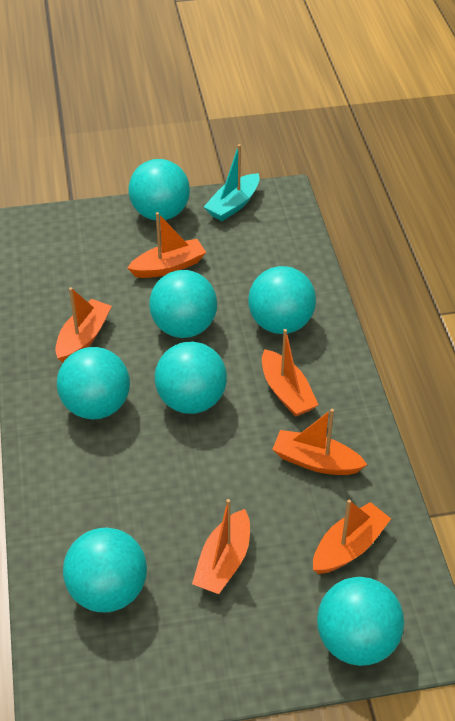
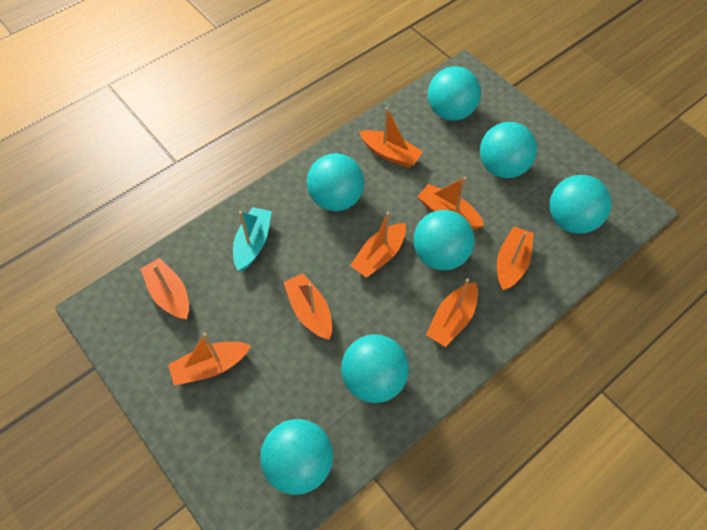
orange boat: [55,287,112,363] [127,212,206,278] [192,499,250,594] [262,329,318,417] [272,409,367,475] [313,500,391,574] = 6 -> [140,258,189,320] [168,333,251,385] [283,273,332,340] [350,212,406,278] [359,107,423,168] [417,177,484,230] [426,278,478,347] [497,226,534,291] = 8

